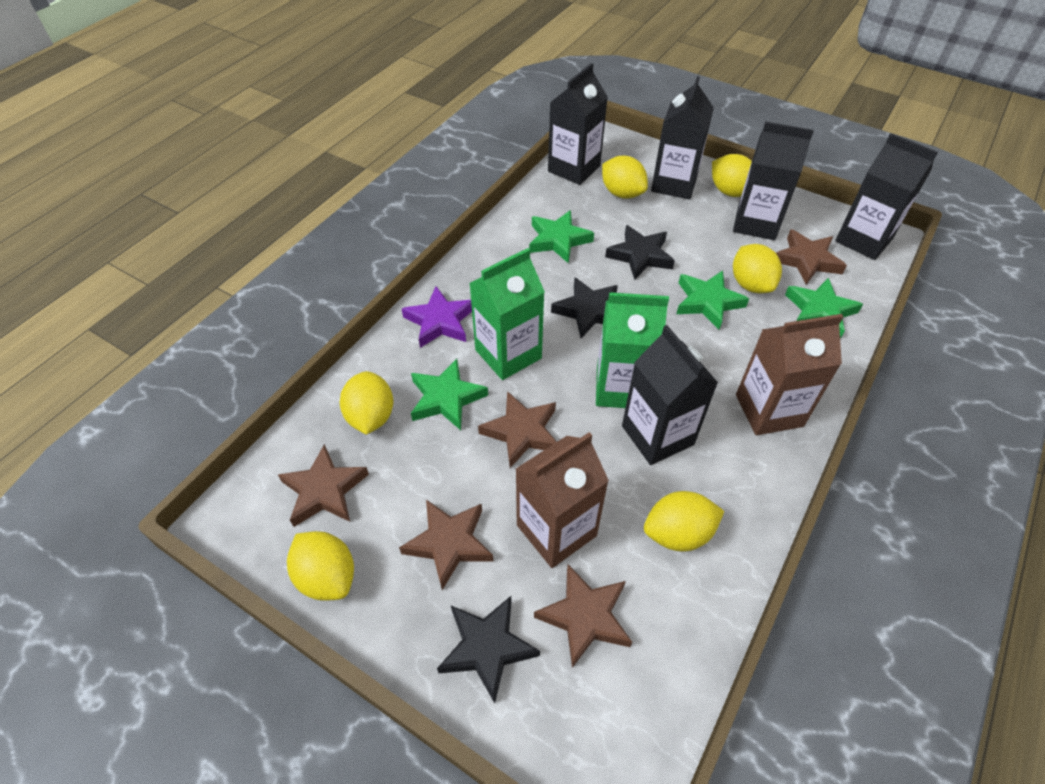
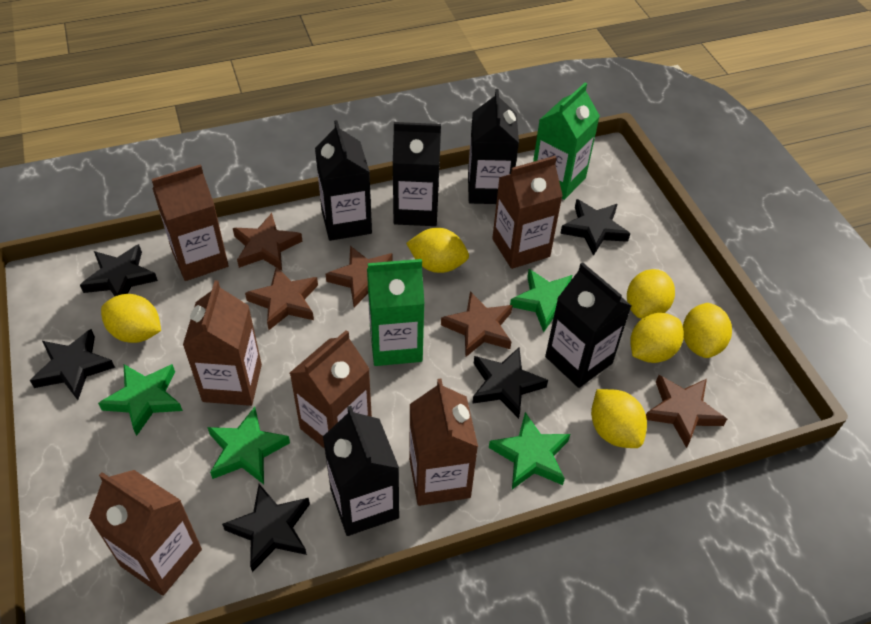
black star: [437,596,540,703] [551,278,618,338] [605,225,675,280] = 3 -> [30,329,115,400] [80,244,158,296] [222,484,310,572] [472,347,548,419] [560,199,630,256] = 5
brown carton: [515,432,609,568] [736,314,843,435] = 2 -> [89,470,202,596] [152,164,229,281] [183,280,262,406] [290,330,372,449] [409,379,478,506] [492,156,563,269] = 6
purple star: [402,286,472,348] = 1 -> none = 0

